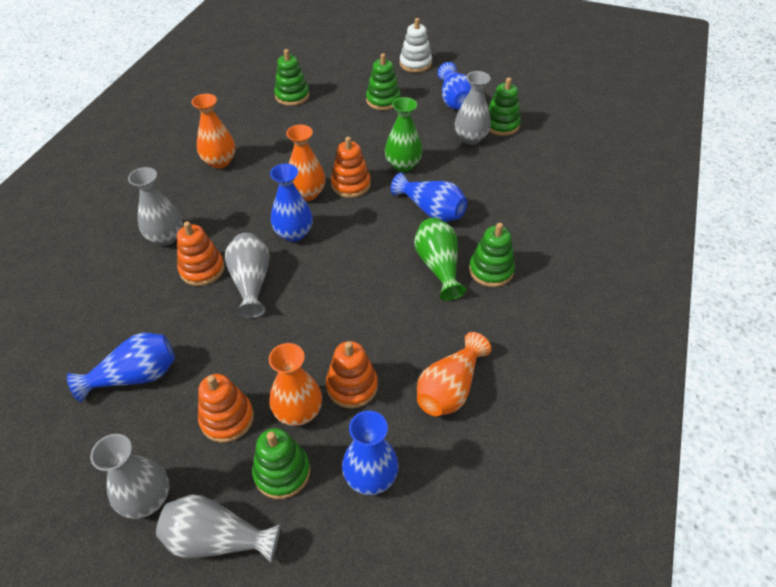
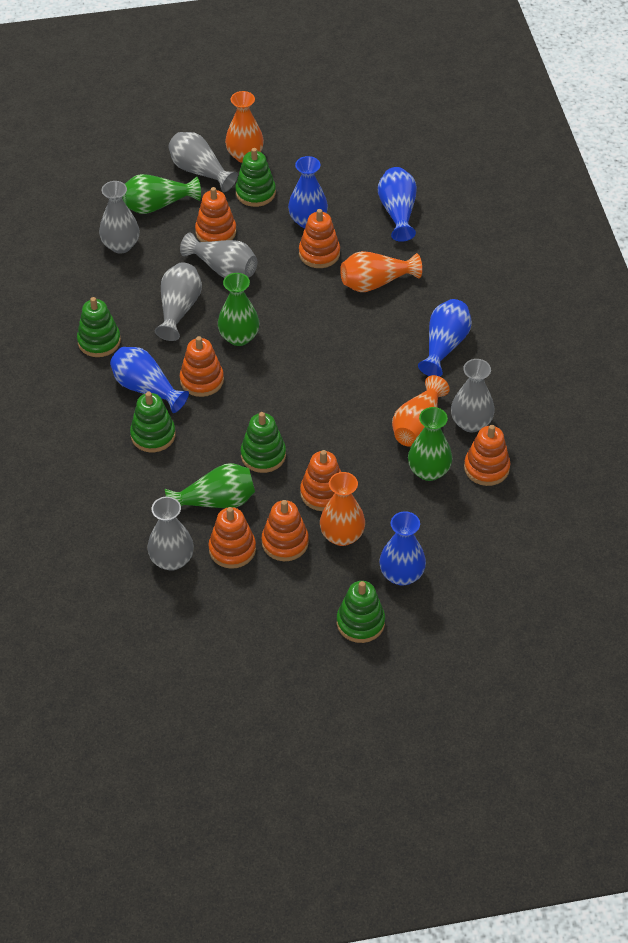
green vase: [385,97,422,172] [414,218,467,301] = 2 -> [122,174,201,214] [165,463,255,508] [218,273,259,346] [408,407,452,481] = 4
grey vase: [90,434,169,519] [128,167,183,246] [156,495,281,563] [225,233,270,318] [455,71,491,145] = 5 -> [99,181,139,254] [147,497,194,571] [155,263,202,341] [168,132,238,192] [180,233,257,278] [451,359,495,432] = 6
orange stacking toy: [177,221,225,286] [198,374,254,443] [326,341,378,409] [331,137,371,198] = 4 -> [180,336,224,397] [195,187,236,242] [209,507,256,569] [262,500,309,561] [299,209,340,268] [300,450,341,511] [464,425,510,486] = 7
white stacking toy: [400,18,432,73] = 1 -> none = 0

